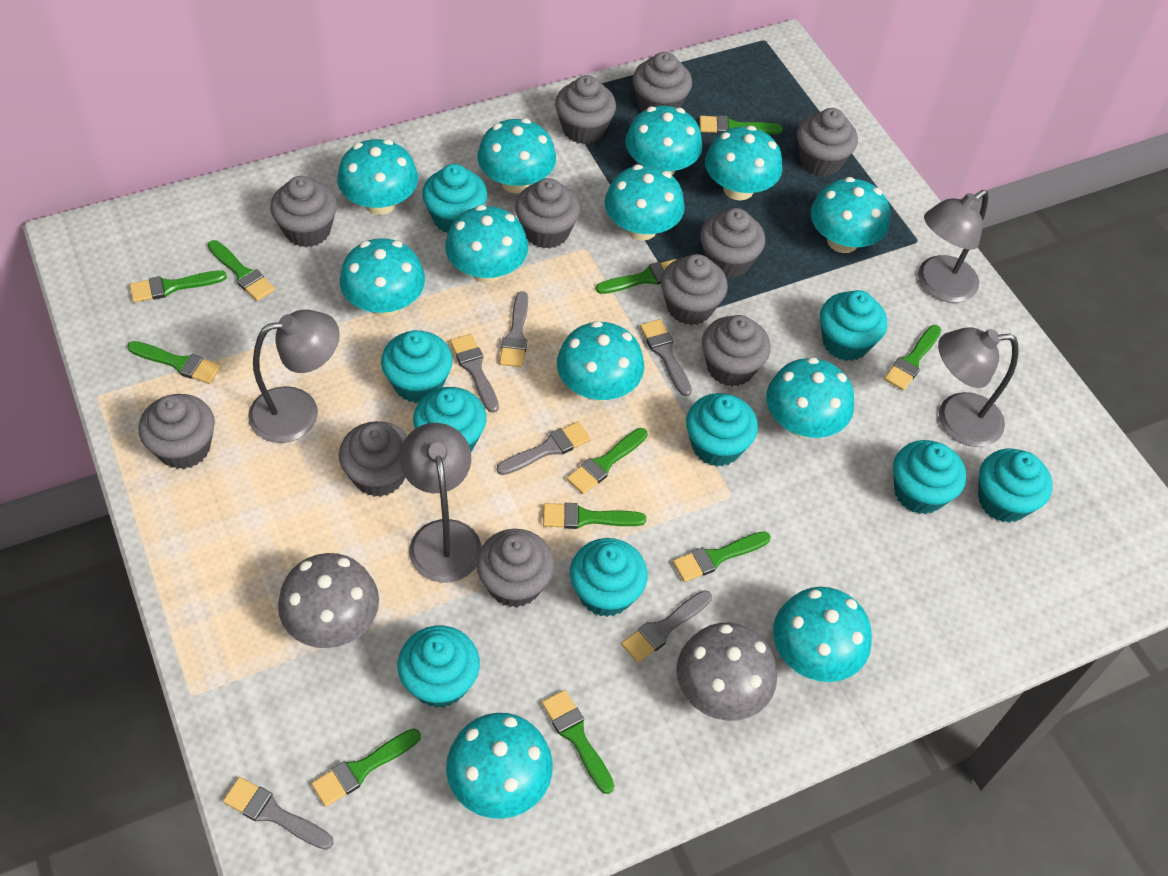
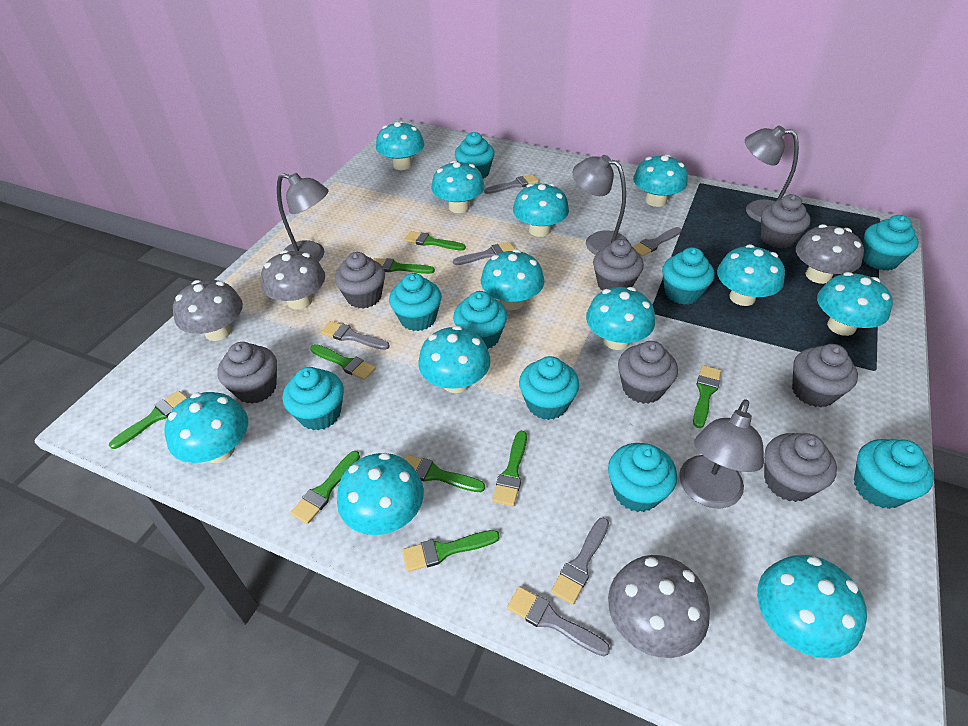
green brush: [127,341,221,384] [129,270,227,303] [208,240,275,301] [311,728,421,807] [542,690,614,794] [543,503,646,529] [566,428,648,494] [596,259,677,294] [673,531,771,582] [699,115,783,134] [884,325,941,391] = 11 -> [109,391,187,449] [290,451,360,524] [310,344,376,380] [373,258,435,274] [402,530,500,572] [404,231,466,251] [404,454,485,492] [492,431,527,506] [693,365,721,428] = 9
grey cupcake: [139,394,215,469] [270,176,337,247] [339,421,408,497] [476,529,555,607] [515,178,580,249] [555,75,616,144] [633,52,692,112] [661,254,728,325] [700,208,765,278] [702,315,771,386] [797,108,858,176] = 11 -> [217,342,277,404] [335,252,385,309] [593,239,644,290] [618,341,678,404] [761,194,811,248] [764,433,837,502] [792,344,858,407] = 7
grey mushroom: [278,553,379,648] [676,623,777,721] = 2 -> [173,280,243,341] [261,250,325,310] [608,555,710,658] [796,224,864,284] = 4

